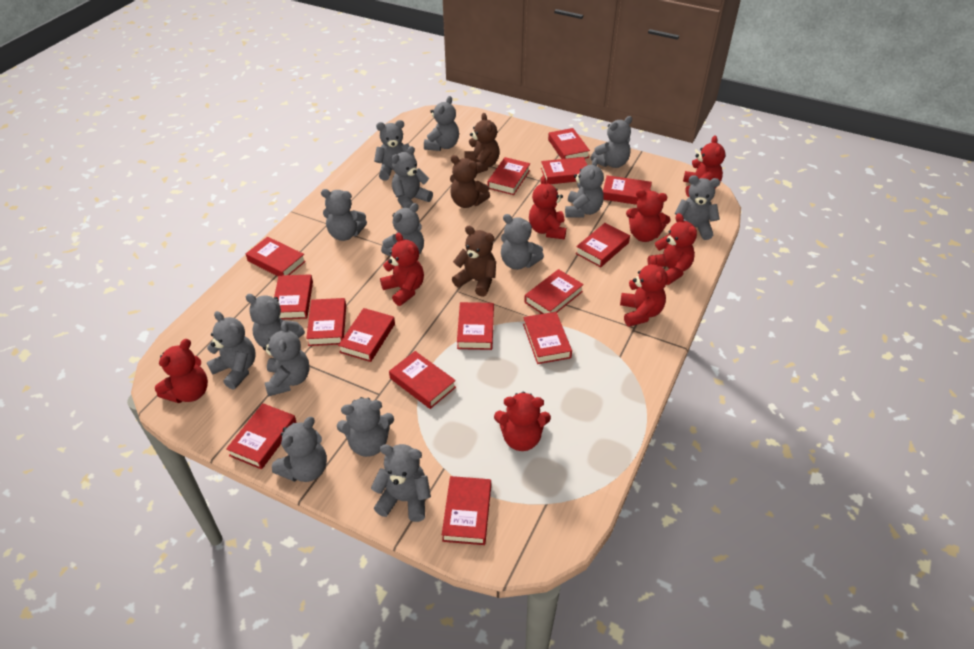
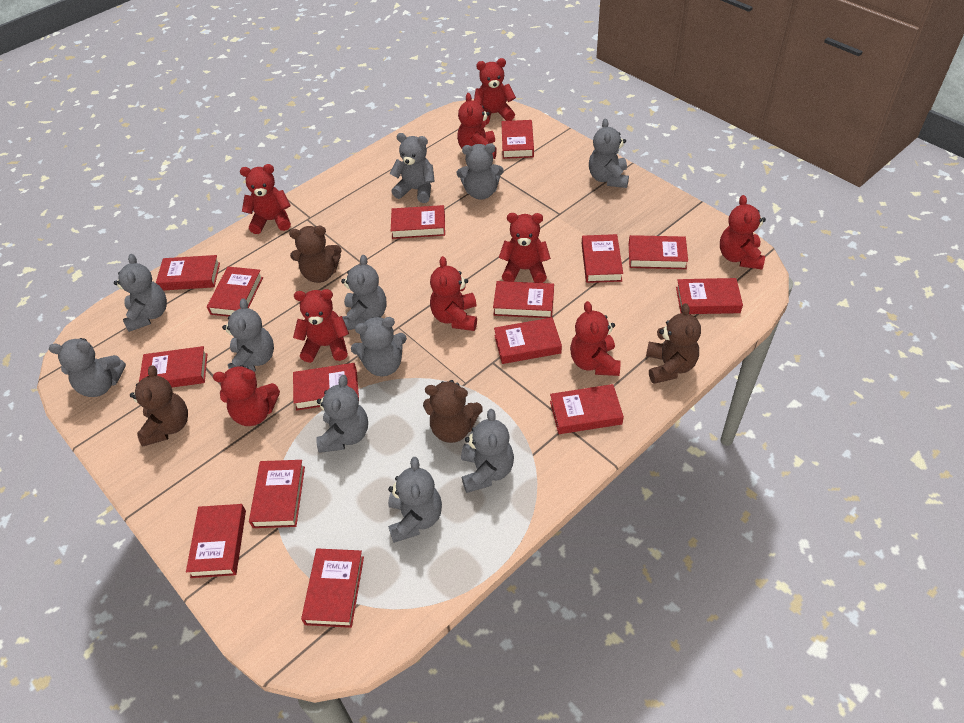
brown teddy bear: [450,155,490,208] [452,226,496,297] [464,113,500,174] = 3 -> [130,365,188,447] [289,226,342,283] [423,380,483,443] [646,303,701,384] = 4
grey teddy bear: [207,311,256,389] [246,294,305,348] [263,321,309,397] [272,417,327,482] [321,189,367,241] [337,397,394,457] [371,444,431,522] [374,120,415,181] [381,203,424,256] [391,146,433,208] [424,96,459,151] [501,214,544,270] [565,158,604,218] [591,116,632,168] [674,175,720,240] = 15 -> [49,338,126,397] [114,254,167,332] [222,298,274,371] [316,375,368,453] [341,255,387,330] [351,317,407,376] [388,457,442,543] [390,133,435,203] [457,143,504,200] [461,409,514,493] [589,119,629,188] = 11
red teddy bear: [155,339,208,403] [380,233,424,306] [494,392,551,451] [529,176,566,239] [620,256,668,327] [626,189,671,242] [647,213,697,285] [683,135,725,197] = 8 -> [213,365,280,426] [240,164,291,234] [293,289,349,363] [430,256,477,331] [457,93,497,159] [474,58,516,125] [499,213,551,283] [570,301,621,376] [720,195,766,269] = 9

